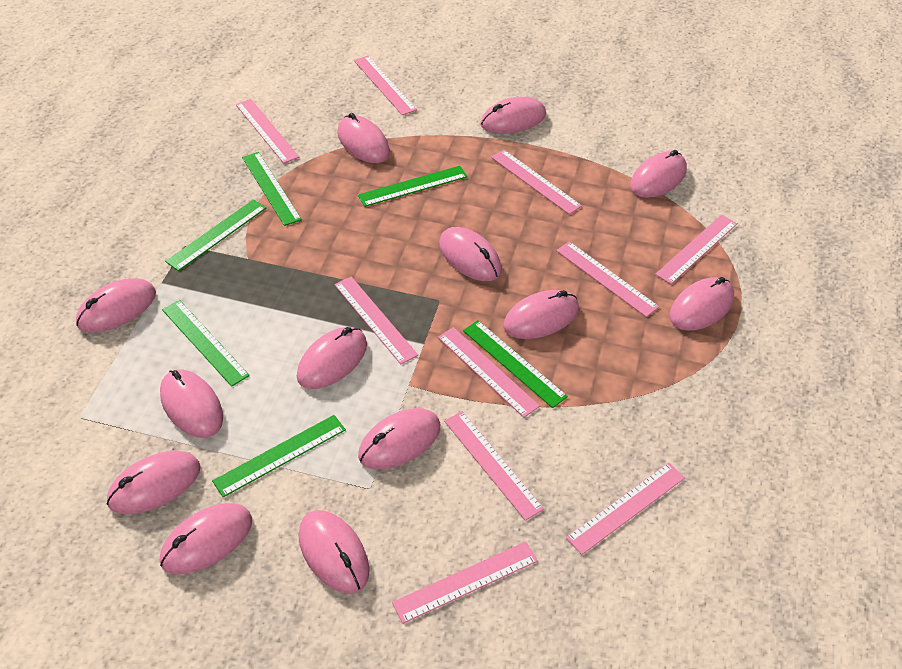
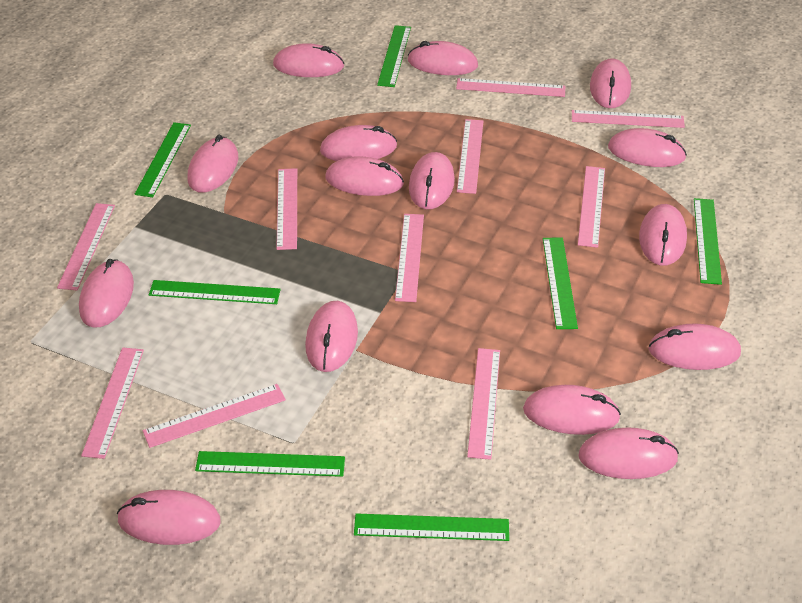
green ruler: [162,300,250,387] [165,199,266,271] [212,415,346,497] [242,152,302,226] [358,166,468,207] [463,320,568,408] = 6 -> [135,122,191,197] [149,280,281,304] [195,451,345,477] [354,513,509,541] [377,25,411,87] [543,237,578,329] [694,198,722,285] = 7
pink mouse: [76,278,156,332] [107,451,201,514] [160,369,223,438] [160,503,252,574] [297,327,367,389] [299,510,369,594] [337,113,390,163] [358,408,440,469] [439,227,502,281] [480,97,546,134] [503,290,579,339] [630,150,687,198] [669,277,734,331] = 13 -> [79,259,134,328] [117,490,221,545] [188,135,238,193] [273,43,344,77] [305,301,358,372] [320,125,397,161] [326,156,404,196] [407,41,478,75] [409,152,455,209] [523,385,621,435] [578,427,679,479] [590,58,631,108] [608,128,687,167] [639,204,687,266] [649,323,741,370] = 15

